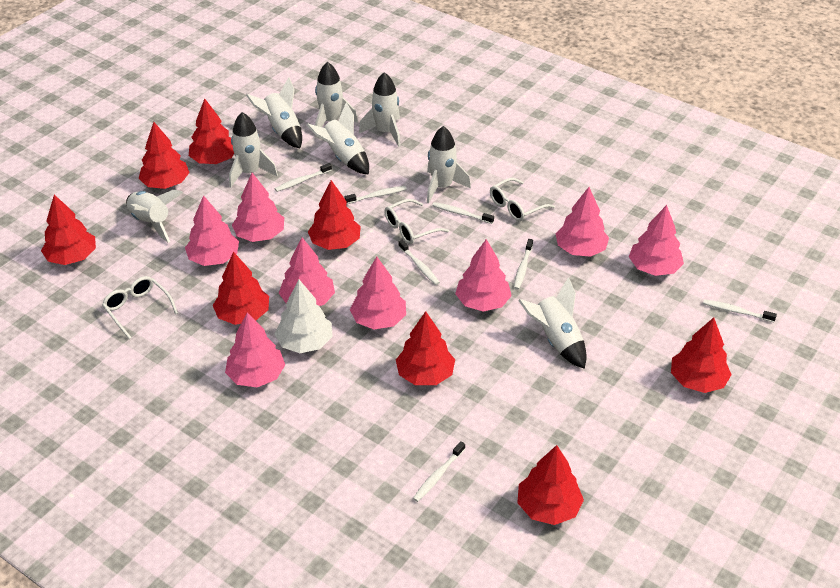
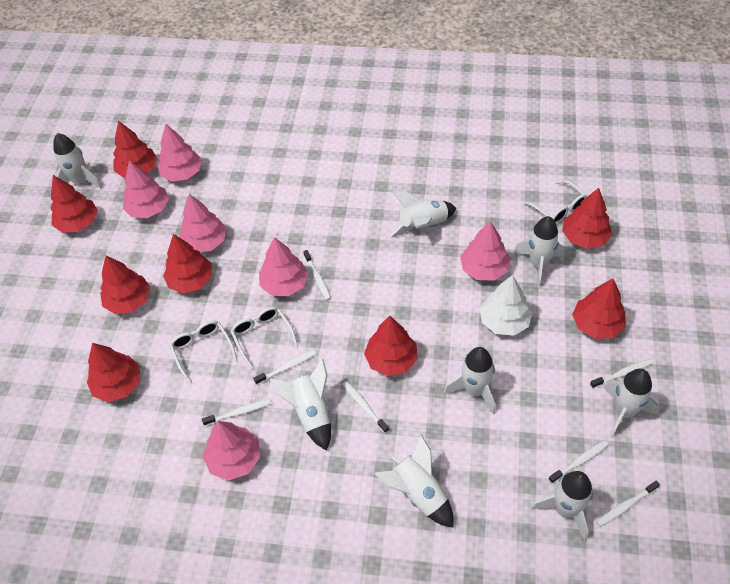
pink tree: [185,195,239,266] [225,312,285,387] [232,173,284,242] [279,237,335,306] [350,257,406,330] [455,239,512,312] [555,187,609,257] [629,205,684,276] = 8 -> [123,160,169,218] [157,124,202,181] [179,194,226,252] [203,421,260,481] [259,237,308,296] [460,221,510,281] = 6

